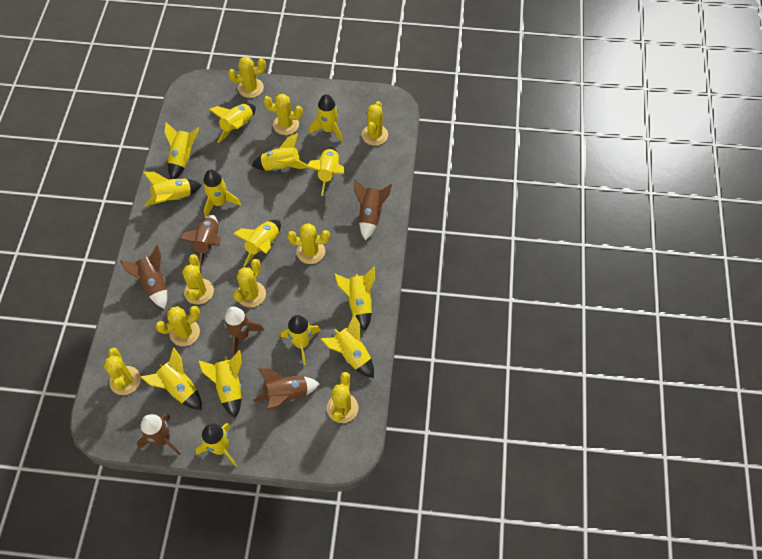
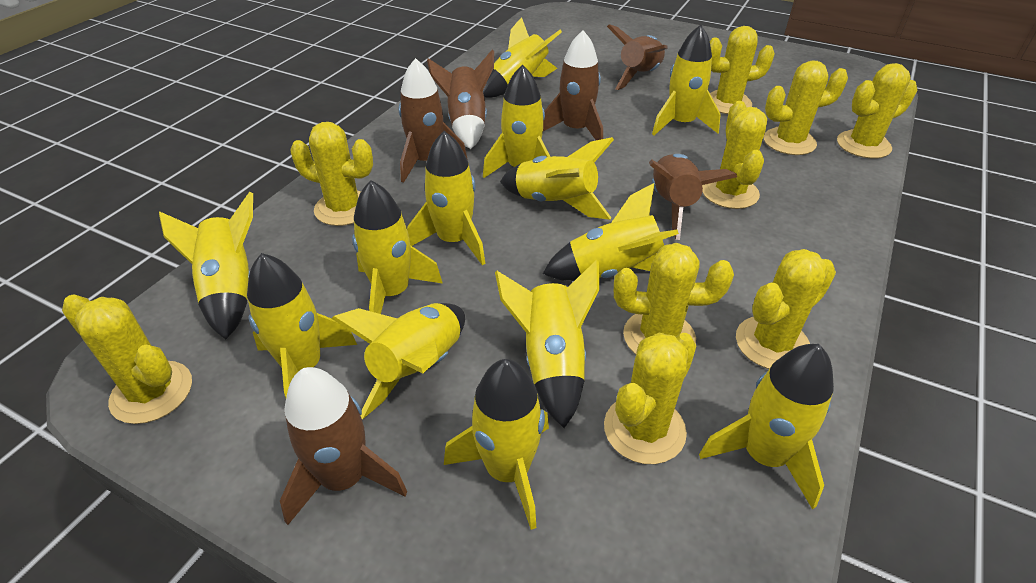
yellow rocket: [141,348,202,410] [143,172,202,206] [164,122,199,179] [196,423,237,467] [198,350,242,419] [203,169,241,217] [209,104,256,143] [233,220,281,267] [251,133,308,171] [280,315,321,365] [307,147,344,196] [309,94,343,142] [321,314,374,378] [334,267,375,331] = 14 -> [159,192,253,339] [247,253,357,397] [331,303,465,419] [352,180,443,314] [407,131,485,265] [444,359,549,530] [483,17,562,98] [483,64,551,178] [495,260,599,428] [500,137,614,219] [543,183,679,281] [652,25,721,135] [699,344,834,510] = 13

